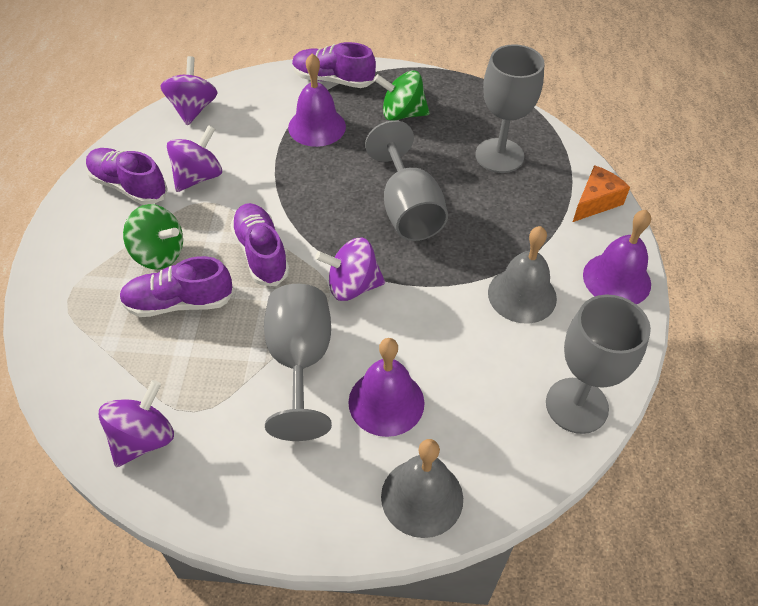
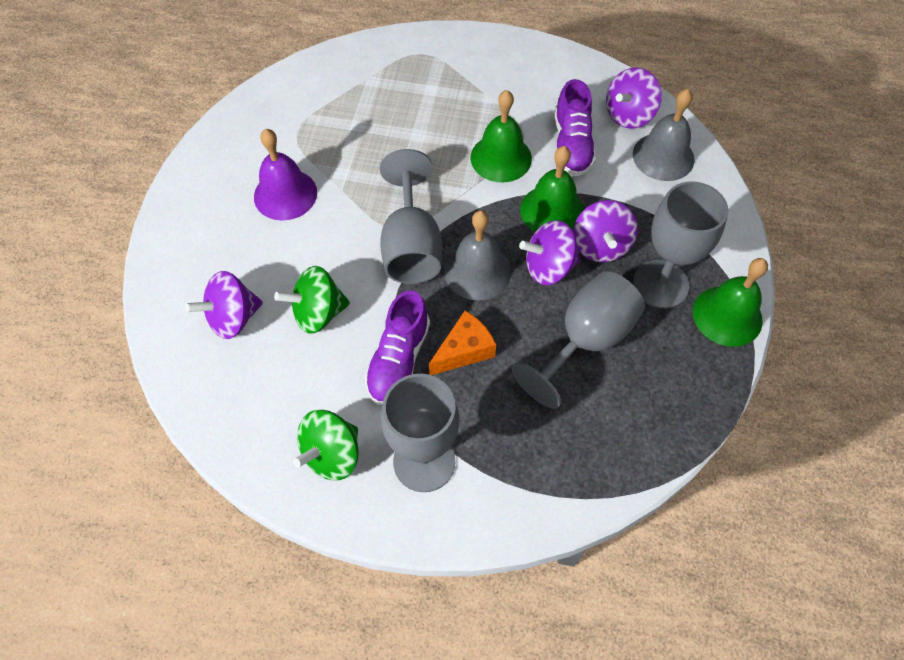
green bell: none = 0 -> [470,90,532,183] [520,146,584,232] [693,258,768,347] = 3
purple bell: [288,53,346,147] [348,338,425,437] [583,210,651,304] = 3 -> [254,129,317,221] = 1
purple shoe: [86,148,168,205] [119,256,234,317] [230,203,290,286] [292,42,376,88] = 4 -> [365,290,430,405] [555,79,596,177] = 2

